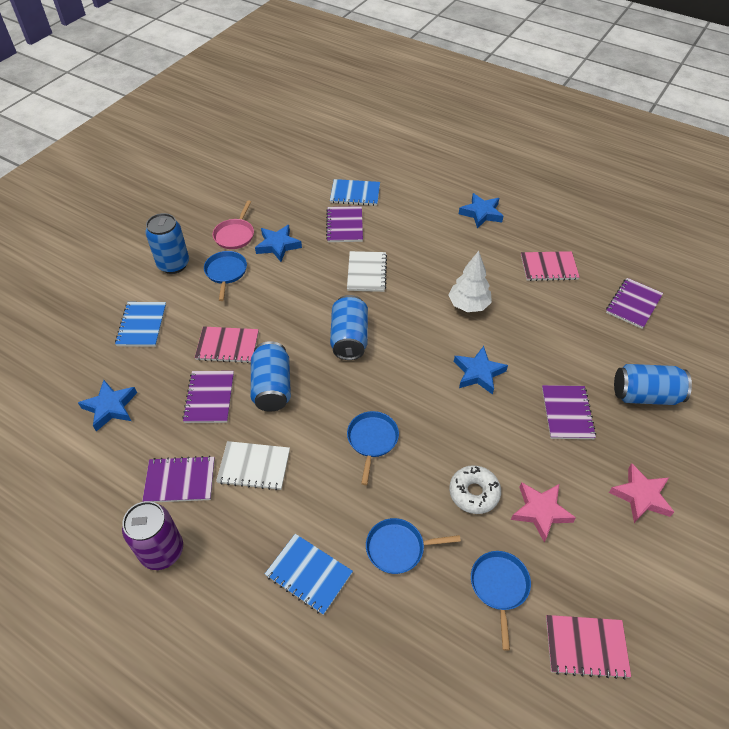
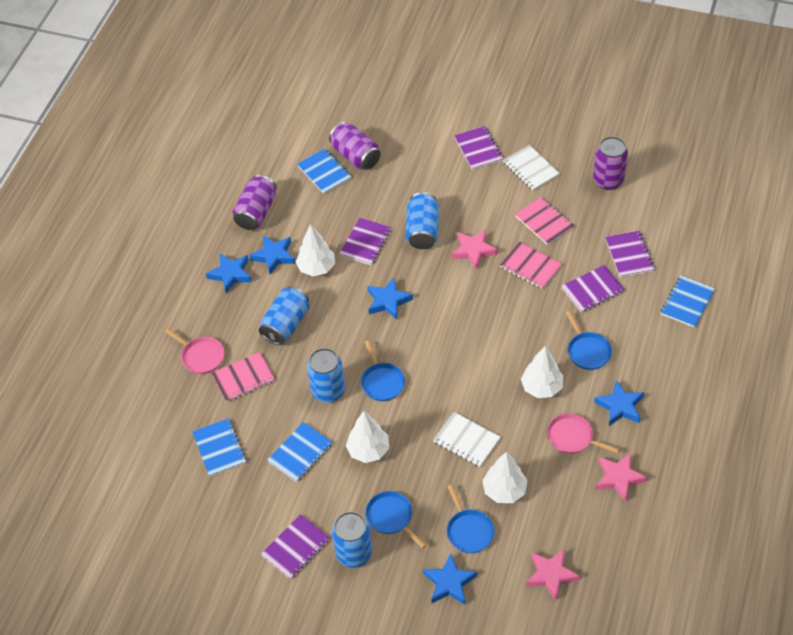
blue notebook: [115,302,166,347] [265,534,353,615] [330,179,380,206] = 3 -> [192,418,246,477] [267,422,333,482] [297,148,352,194] [661,275,715,328] = 4
blue star: [78,380,137,431] [255,225,302,262] [454,346,508,395] [459,193,503,229] = 4 -> [206,254,252,294] [249,235,295,275] [367,278,413,319] [423,554,477,605] [594,380,644,426] = 5
pink pan: [212,200,254,249] = 1 -> [164,328,224,374] [547,413,620,454] = 2
pink star: [511,482,576,543] [609,463,674,523] = 2 -> [452,229,498,270] [526,549,580,601] [596,453,647,502] = 3
purple can: [122,501,183,570] = 1 -> [233,175,276,230] [329,122,381,170] [593,136,628,190] = 3
white donut: [449,465,501,514] = 1 -> none = 0
white tree: [448,251,492,312] = 1 -> [296,224,335,276] [346,411,389,463] [482,452,528,503] [521,346,563,398] = 4

